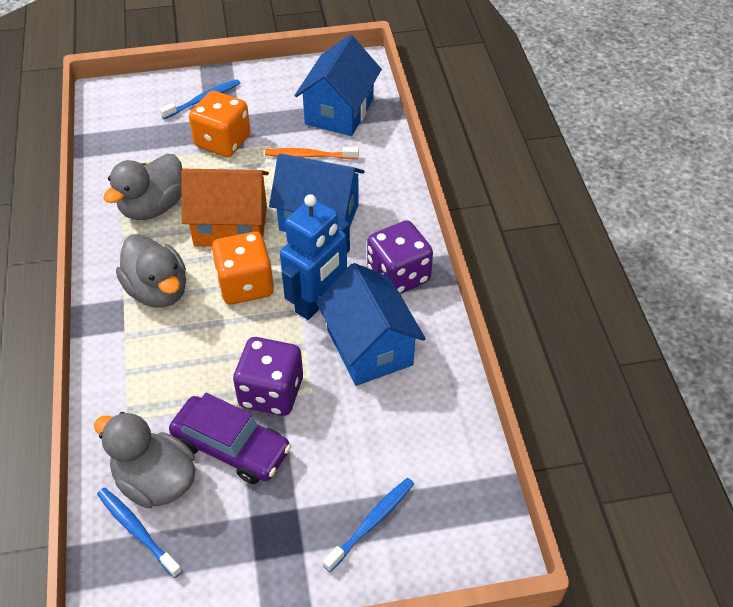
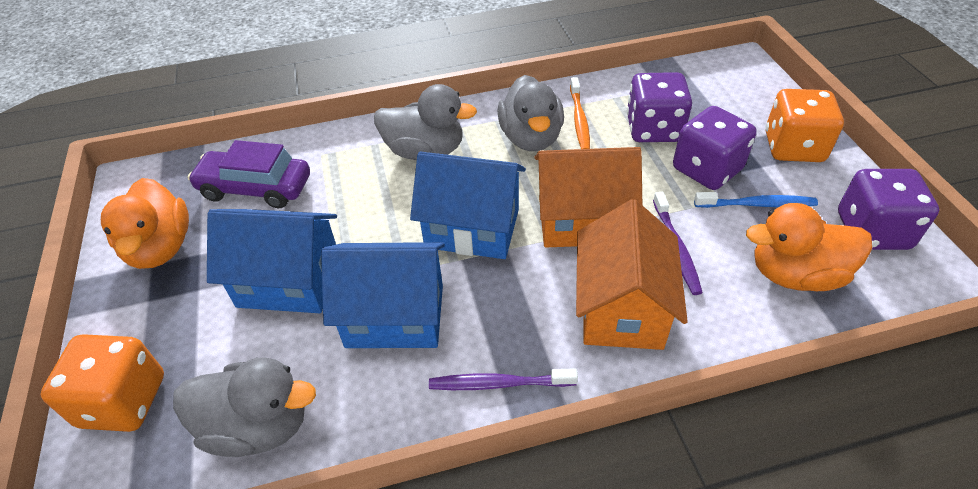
blue robot: [280,194,350,320] = 1 -> none = 0
blue toothbrush: [97,488,182,578] [160,79,240,119] [323,478,414,572] = 3 -> [694,192,818,208] = 1
orange duck: none = 0 -> [101,178,189,269] [746,203,872,291] = 2
orange house: [181,169,269,247] = 1 -> [534,147,642,247] [576,199,688,350] = 2
purple dice: [233,337,303,416] [367,220,433,294] = 2 -> [627,72,692,142] [673,106,757,190] [838,169,939,250] = 3
purple toothbrush: none = 0 -> [429,368,578,390] [653,192,703,295] = 2

